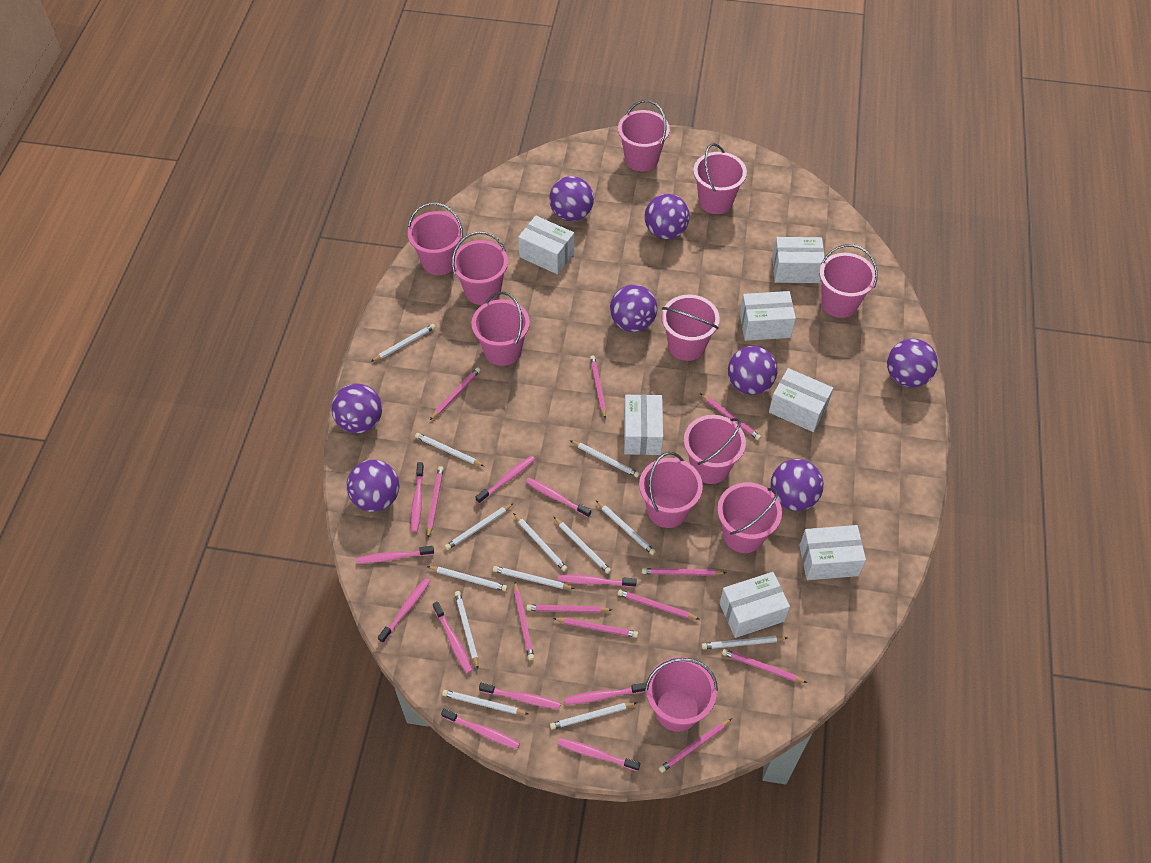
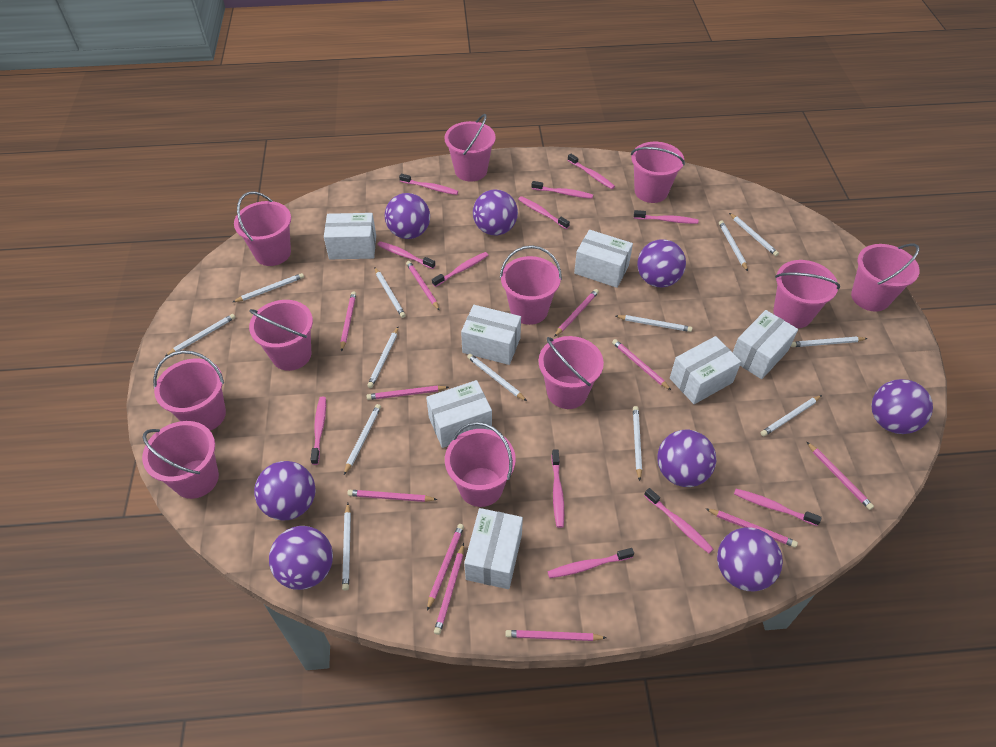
pink toothbrush: [356,546,434,564] [378,578,430,643] [411,462,424,532] [433,601,473,673] [441,709,520,749] [476,455,535,504] [479,683,561,709] [526,477,591,517] [558,574,637,587] [558,738,640,771] [564,683,646,705] = 11 -> [311,396,326,465] [377,241,436,269] [399,174,458,195] [432,252,488,287] [518,196,570,229] [531,181,593,199] [547,548,634,578] [551,450,564,528] [568,154,615,189] [634,210,699,224] [644,488,713,553] [734,489,822,526] = 12

